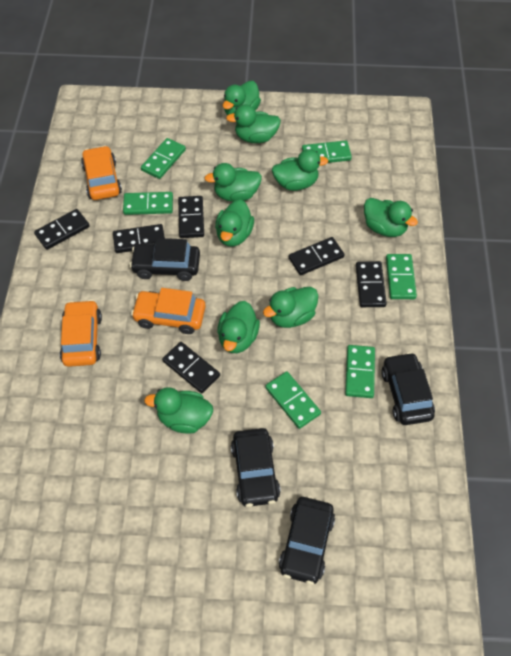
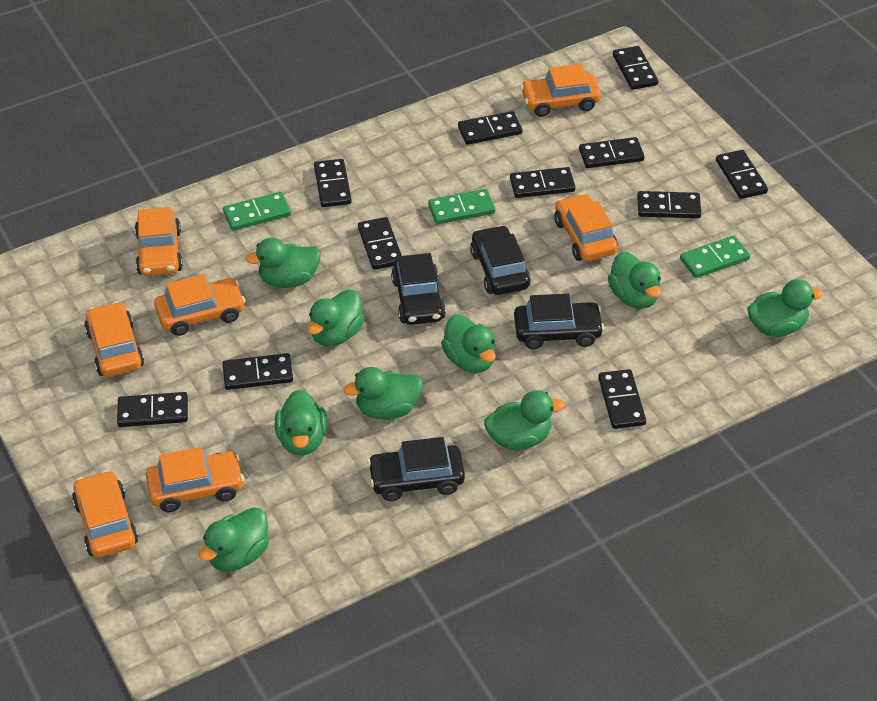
black domino: [34,209,90,250] [113,224,165,253] [162,342,220,393] [178,196,204,238] [289,237,345,275] [356,261,387,307] = 6 -> [117,392,188,427] [222,353,293,390] [314,159,352,207] [358,217,402,270] [458,111,522,145] [510,167,575,198] [579,137,644,168] [598,369,646,429] [613,46,658,90] [637,191,701,218] [716,150,768,199] = 11
green domino: [123,192,173,215] [141,138,186,179] [265,371,321,429] [302,141,352,163] [345,345,375,398] [386,254,417,299] = 6 -> [223,192,291,231] [428,189,495,224] [680,236,750,278] = 3
orange car: [60,300,102,367] [81,146,122,200] [131,288,206,334] = 3 -> [72,470,138,558] [84,302,144,377] [135,207,183,276] [146,447,244,512] [154,274,246,336] [520,64,601,117] [554,193,618,261] = 7

